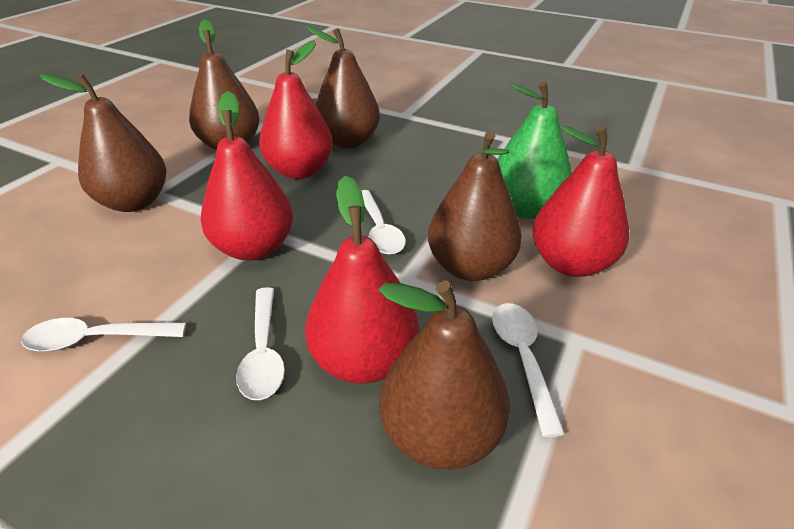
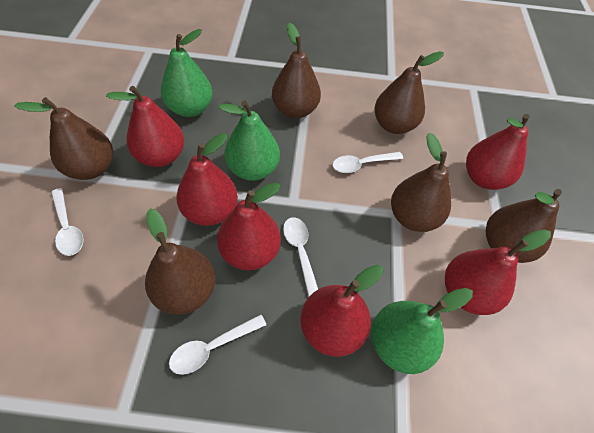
brown pear: [40,74,166,212] [189,20,260,150] [306,26,380,148] [379,280,510,470] [428,131,522,281] = 5 -> [14,97,113,180] [145,208,216,315] [272,23,321,118] [374,51,444,134] [391,133,451,232] [486,189,562,263] = 6
green pear: [497,81,572,219] = 1 -> [161,29,212,117] [219,101,280,181] [371,288,473,374] = 3
red pear: [201,91,293,261] [259,40,333,179] [305,176,419,384] [533,125,629,277] = 4 -> [106,86,184,167] [176,133,238,226] [217,183,281,270] [300,265,383,357] [445,229,551,315] [466,114,530,190] = 6

